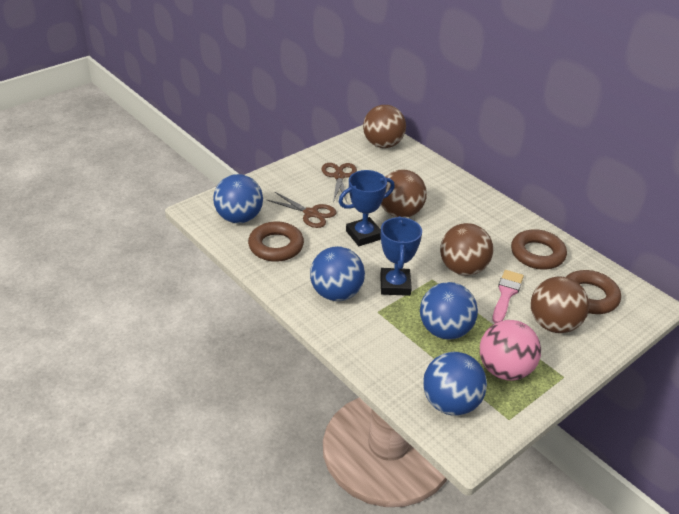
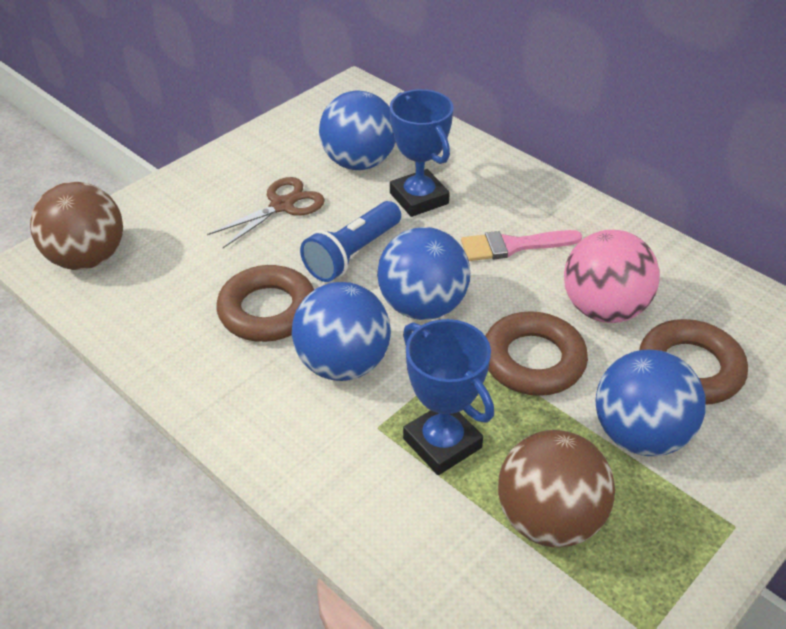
blue flashlight: none = 0 -> [300,201,401,282] = 1
brown ball: [363,105,406,148] [381,169,427,218] [440,223,493,276] [531,277,589,333] = 4 -> [30,182,123,270] [498,430,615,547] = 2
brown scissors: [267,192,336,228] [322,163,357,204] = 2 -> [207,177,325,248] = 1

